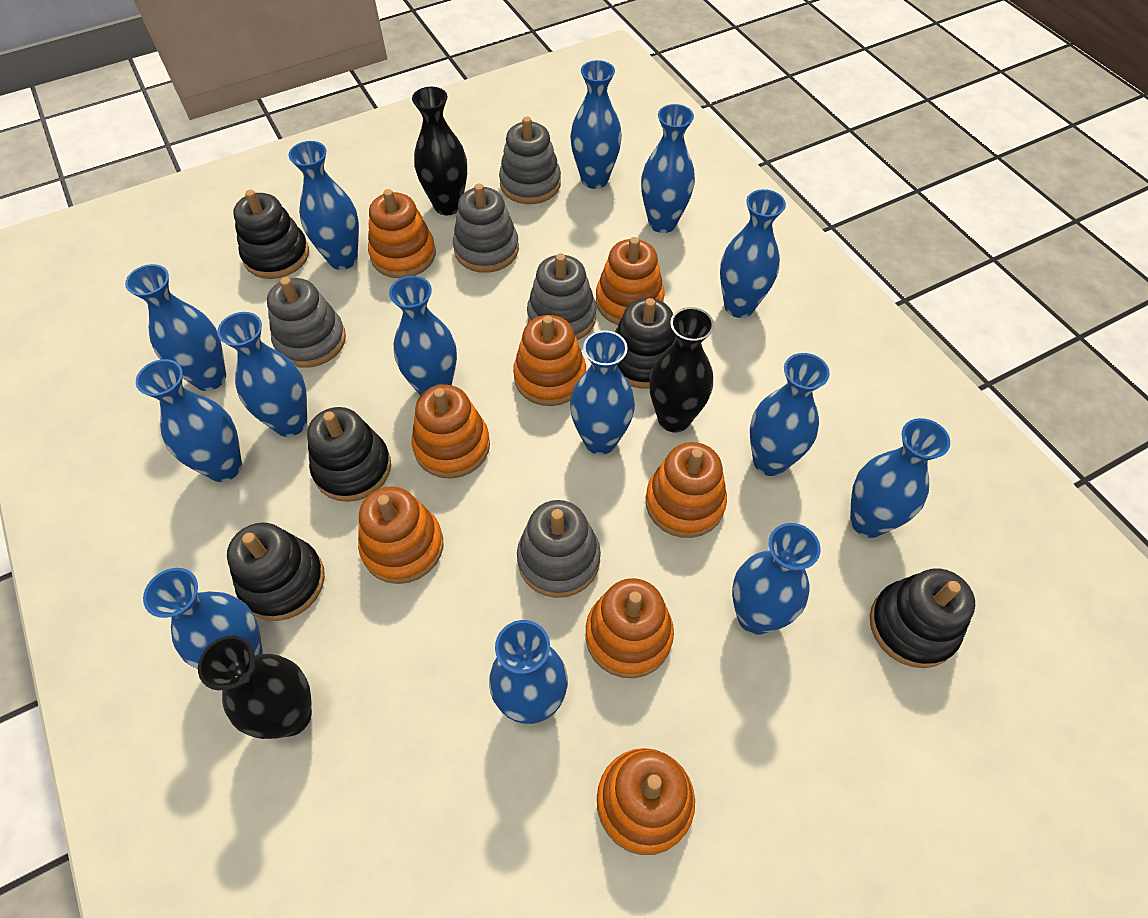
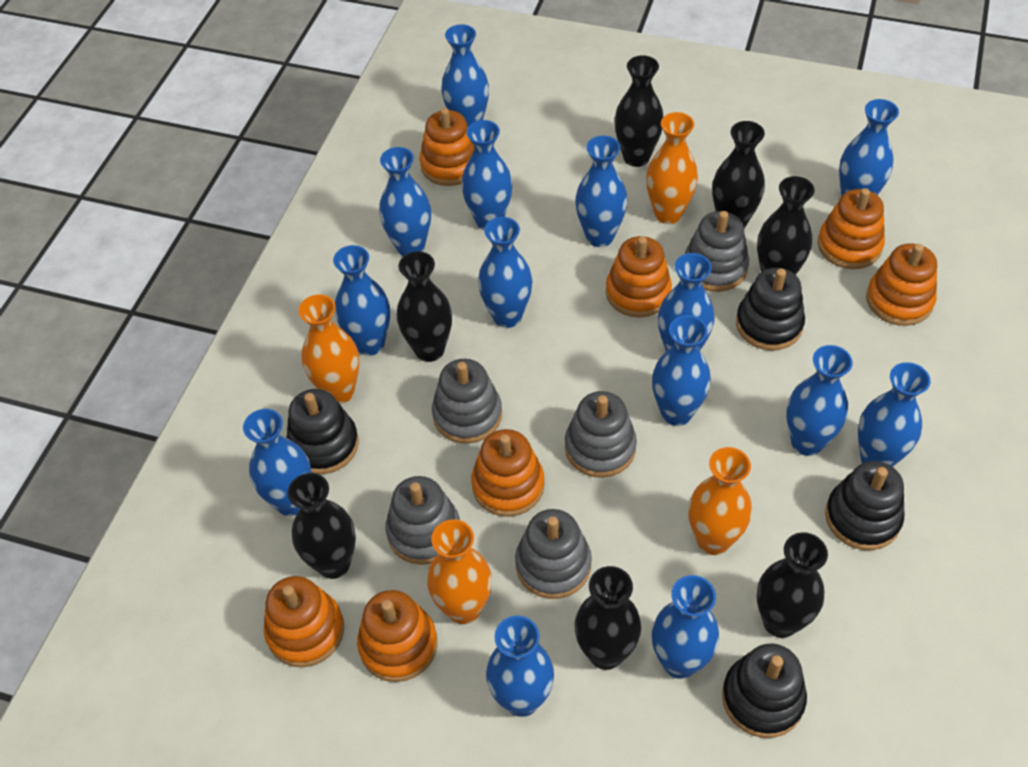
black stacking toy: [227,523,325,621] [233,190,309,279] [307,407,391,502] [615,298,677,389] [869,568,975,668] = 5 -> [286,389,359,474] [722,644,807,738] [736,268,805,350] [825,461,904,550] = 4
black vase: [198,636,312,739] [412,87,467,215] [649,307,714,432] = 3 -> [288,473,356,579] [397,251,452,362] [574,566,641,670] [614,55,663,167] [712,121,765,228] [757,176,815,275] [757,532,828,638] = 7
orange stacking toy: [358,486,444,584] [368,189,436,278] [411,385,490,479] [513,315,586,406] [586,578,674,678] [596,237,665,325] [597,748,695,855] [646,442,727,538] = 8 -> [264,576,344,667] [357,590,438,682] [420,108,475,186] [471,429,545,517] [606,236,672,318] [818,188,885,269] [866,243,937,326] = 7
orange vase: none = 0 -> [298,294,359,404] [427,519,492,624] [646,112,698,224] [689,447,752,555] = 4

